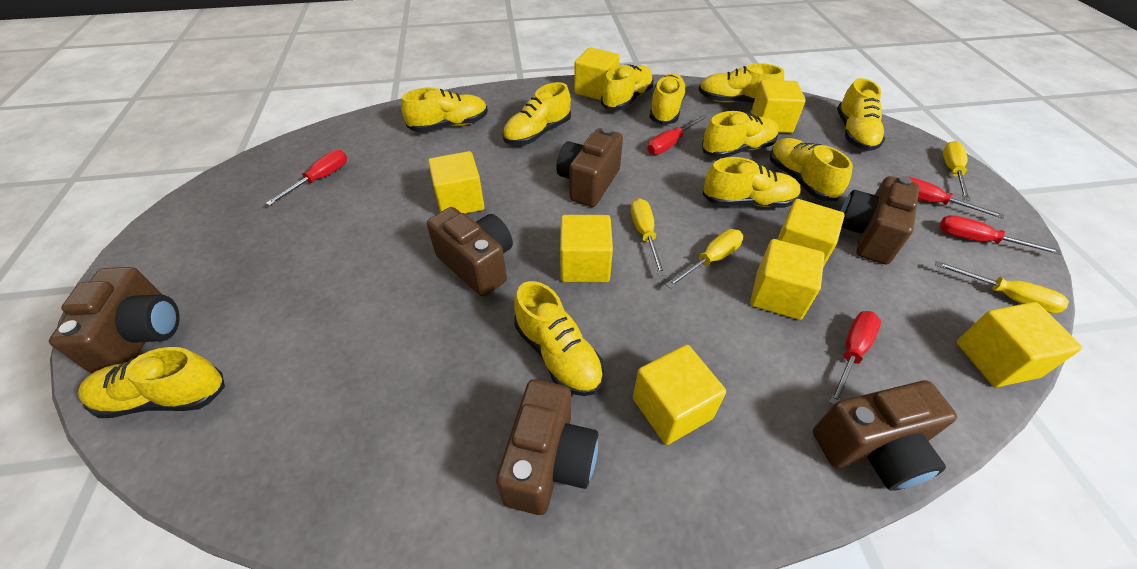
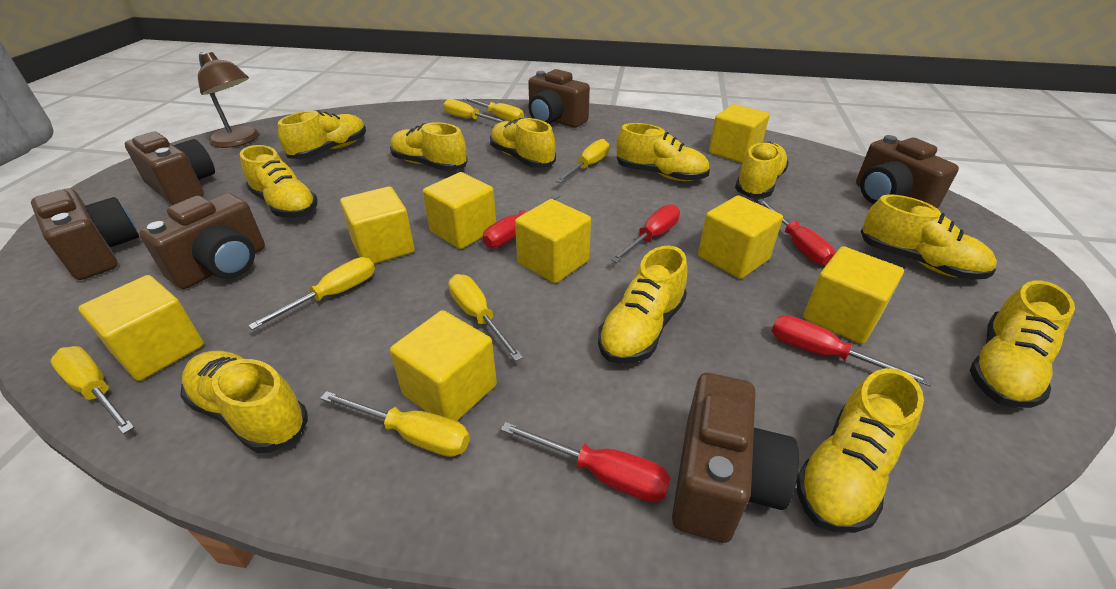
brown lamp: none = 0 -> [198,52,259,148] = 1
yellow screwdriver: [631,198,666,276] [666,229,743,289] [935,261,1069,313] [943,141,970,201] = 4 -> [50,346,134,434] [248,257,375,330] [320,391,470,457] [443,99,504,123] [448,274,523,361] [463,98,524,121] [556,139,609,183] = 7

